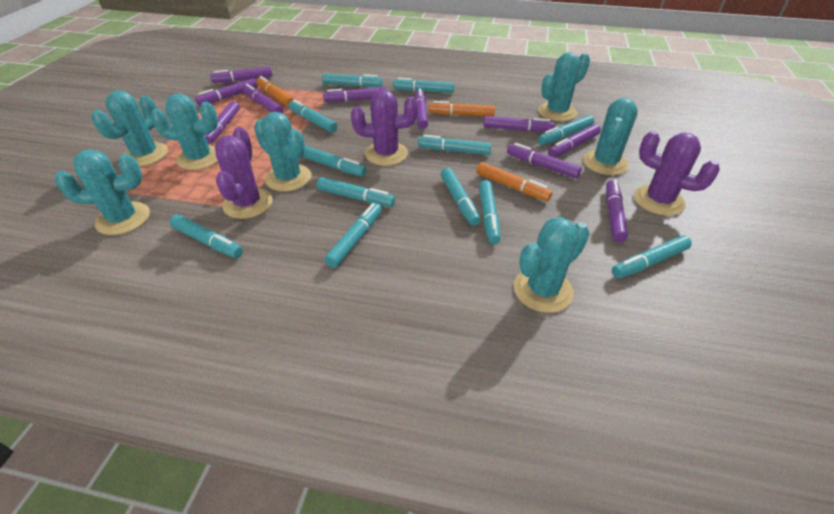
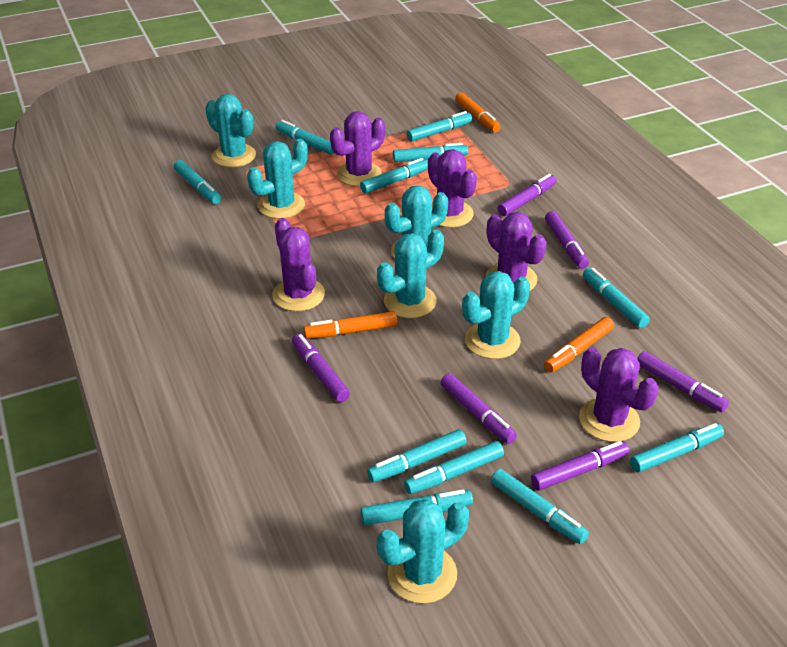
purple cactus: [215,127,273,219] [351,90,418,166] [634,131,720,216] = 3 -> [272,218,325,311] [330,111,385,186] [428,149,477,228] [486,212,547,291] [579,347,659,442] = 5
purple marker: [195,78,258,106] [204,101,240,144] [210,67,273,83] [243,84,283,113] [323,87,386,102] [415,88,428,129] [484,116,554,132] [507,143,582,179] [548,124,601,158] [606,180,628,242] = 10 -> [292,334,350,402] [441,373,517,444] [497,174,556,216] [531,441,629,491] [545,211,589,269] [637,351,729,412] = 6
turquoise cactus: [55,149,150,235] [92,91,168,167] [151,93,218,170] [254,112,311,192] [514,217,590,313] [538,52,590,121] [583,98,638,175] = 7 -> [205,94,256,167] [247,139,308,219] [377,230,444,318] [377,499,469,604] [385,185,448,258] [462,271,530,359] = 6
turquoise marker: [170,214,243,258] [289,99,337,133] [303,146,367,177] [317,177,395,207] [322,74,383,87] [325,203,382,268] [393,78,455,93] [418,135,492,155] [441,168,481,226] [479,180,501,244] [538,115,594,145] [612,235,692,279] = 12 -> [174,160,221,204] [276,120,334,155] [360,158,428,194] [360,489,473,525] [367,429,467,482] [393,143,468,162] [404,441,504,494] [407,111,472,142] [491,469,589,544] [583,268,650,328] [630,423,724,473] = 11

